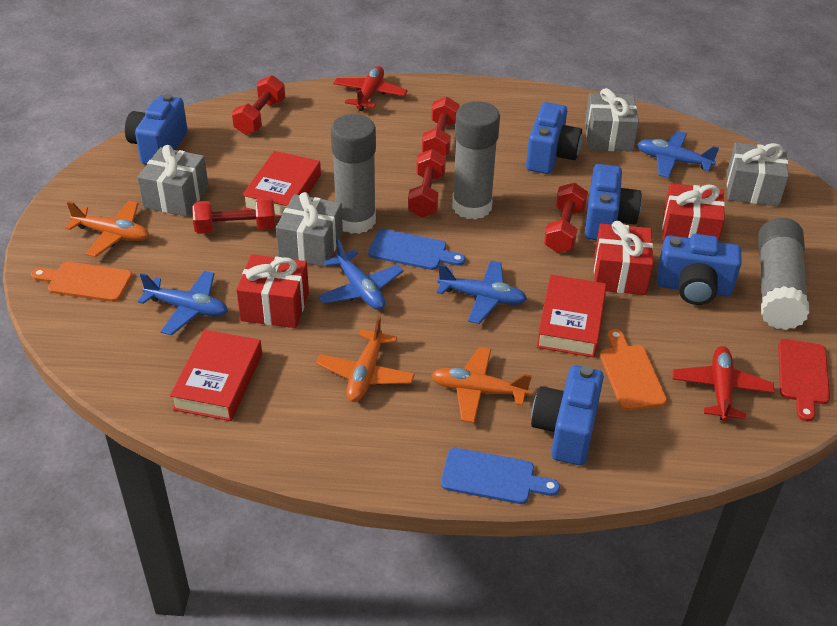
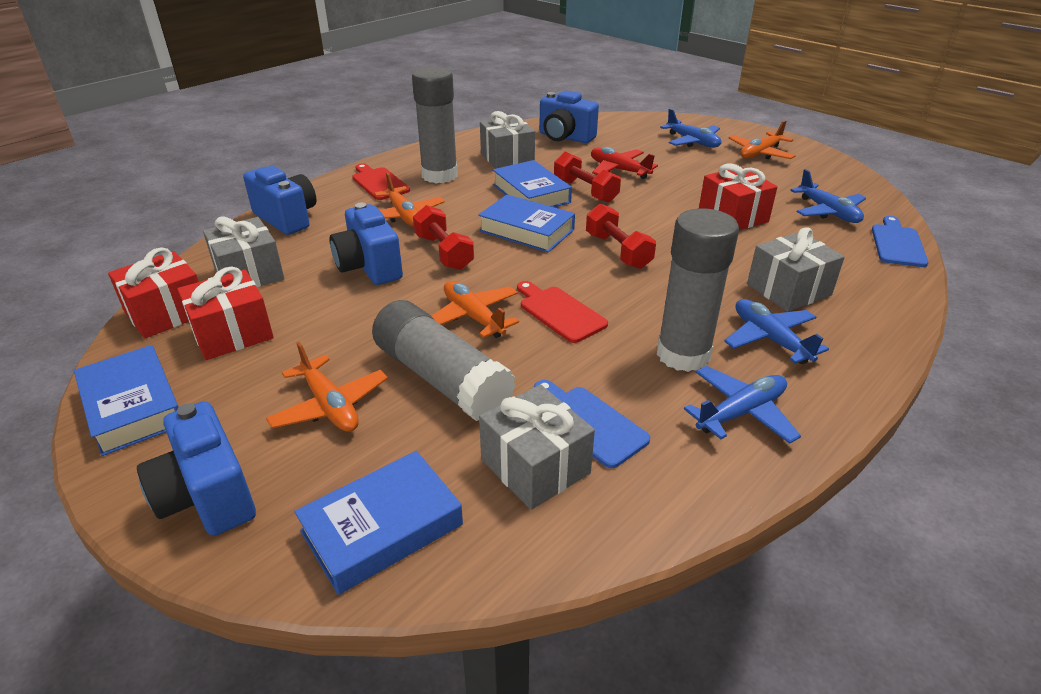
blue book: none = 0 -> [74,345,179,456] [294,451,463,595] [478,195,575,252] [493,160,572,207] = 4
blue camera: [125,94,187,165] [526,102,582,174] [531,365,604,465] [585,164,642,240] [657,234,742,305] = 5 -> [137,401,256,536] [243,166,316,235] [329,203,403,285] [539,90,599,143] = 4
orange cutting board: [31,262,132,302] [600,329,667,410] = 2 -> none = 0
orange plane: [65,201,149,257] [316,316,415,402] [431,347,532,423] = 3 -> [266,342,388,432] [374,172,445,227] [432,281,519,338] [729,120,796,159] = 4
red book: [170,330,262,421] [242,151,321,218] [536,275,607,357] = 3 -> none = 0
red cutting board: [778,339,830,421] = 1 -> [352,163,410,200] [517,281,608,343] = 2
red dumbbell: [192,198,275,234] [232,75,285,135] [408,149,446,218] [422,96,460,156] [544,183,588,253] = 5 -> [413,205,474,270] [554,152,621,203] [586,203,656,269] = 3
red plane: [333,66,408,111] [672,346,774,421] = 2 -> [591,147,658,179] = 1

